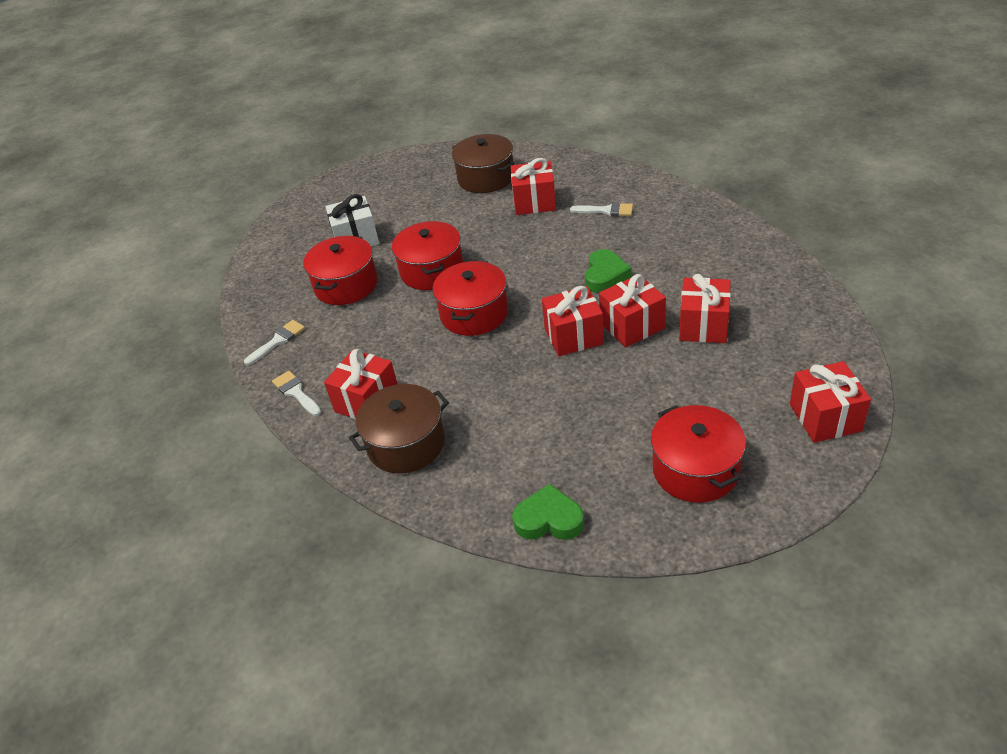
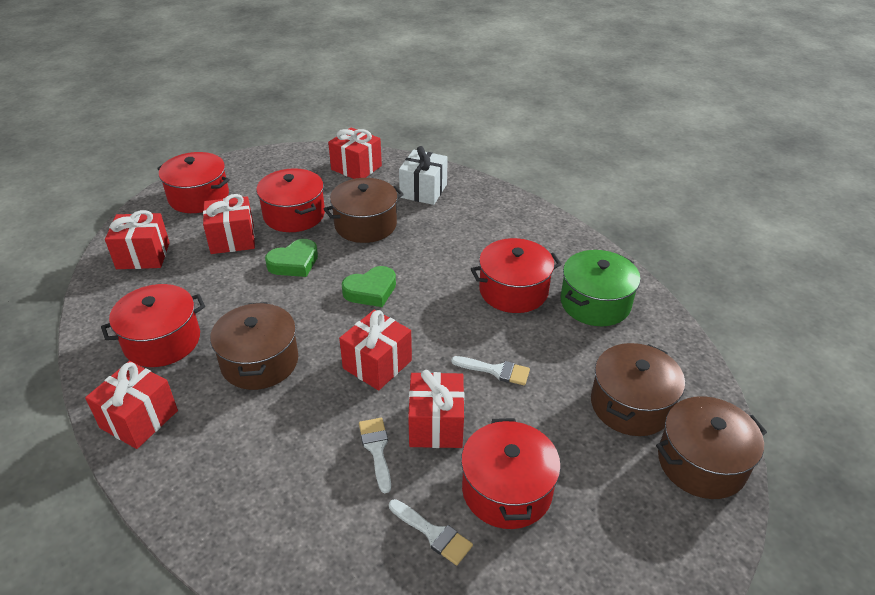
brown pot: [349,384,449,474] [452,134,515,193] = 2 -> [210,302,298,390] [324,178,404,243] [591,343,685,436] [656,396,767,499] = 4
green pot: none = 0 -> [561,250,640,326] = 1
red pot: [303,236,378,305] [392,221,463,290] [433,261,508,336] [651,405,746,503] = 4 -> [101,284,205,367] [157,152,230,213] [256,168,325,232] [461,418,561,529] [471,238,562,313] = 5

